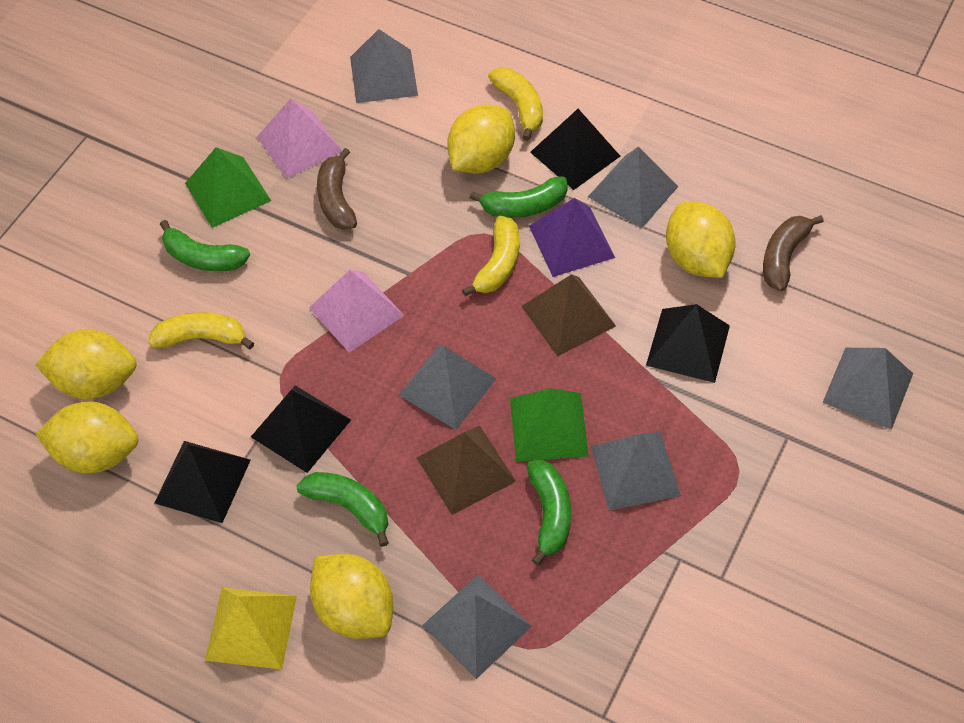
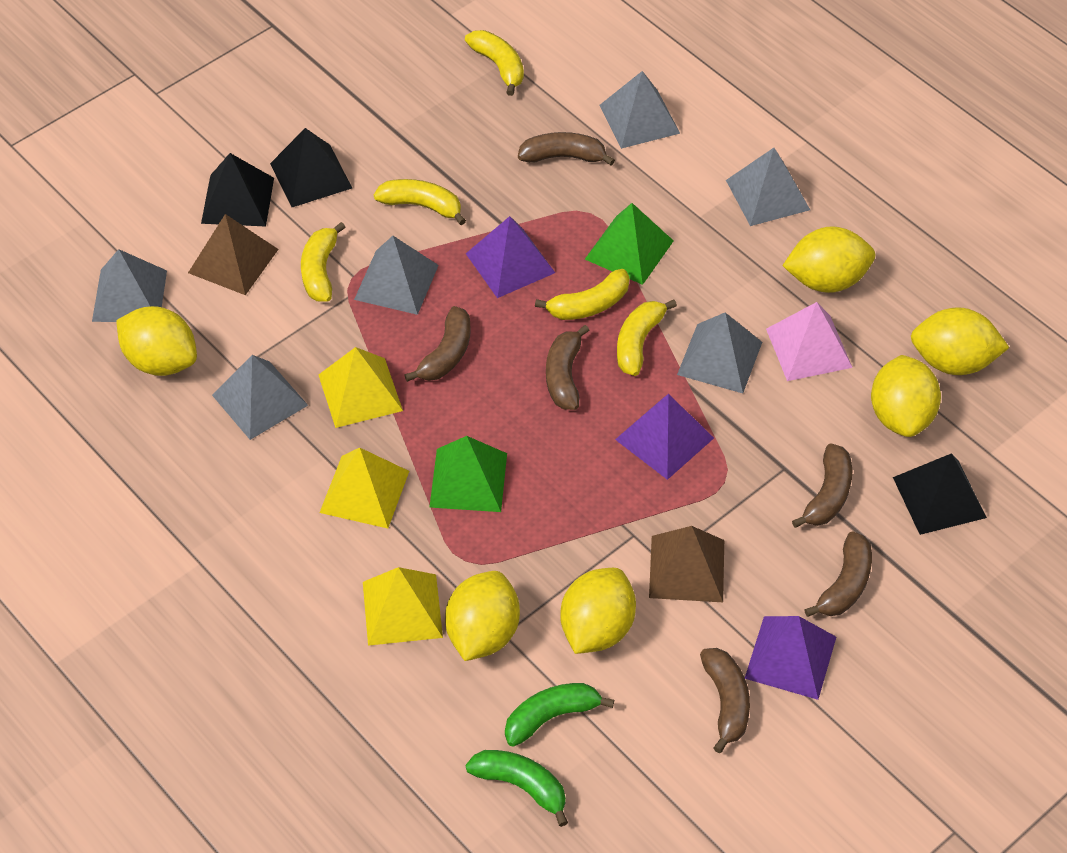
black pyramid: [155,441,251,523] [251,385,351,473] [530,109,620,190] [646,304,730,383] = 4 -> [201,153,274,227] [270,128,352,207] [893,453,987,535] = 3
brown banana: [317,148,357,230] [763,215,824,291] = 2 -> [404,306,471,382] [518,132,615,166] [546,325,590,410] [700,648,750,753] [792,443,852,528] [804,531,872,617] = 6
green banana: [160,220,250,271] [297,472,389,547] [469,176,568,218] [527,460,571,566] = 4 -> [466,750,568,827] [505,683,614,747] = 2
pink pyramid: [257,98,342,179] [309,270,404,353] = 2 -> [766,302,853,381] = 1
purple pyramid: [529,198,615,277] = 1 -> [466,216,555,298] [615,394,714,480] [745,616,836,700] = 3
yellow banana: [148,312,254,350] [462,216,519,296] [488,68,543,141] = 3 -> [301,222,345,301] [374,179,466,225] [465,30,524,96] [535,269,630,320] [617,300,677,376] = 5
yellow lemon: [35,330,136,399] [35,401,138,474] [310,554,393,639] [447,104,515,174] [666,202,736,278] = 5 -> [116,306,197,376] [445,571,520,661] [560,568,636,654] [782,226,875,293] [871,355,941,437] [911,307,1010,375] = 6
yellow pyramid: [205,587,297,670] = 1 -> [319,347,403,428] [319,448,409,529] [363,567,443,646] = 3

